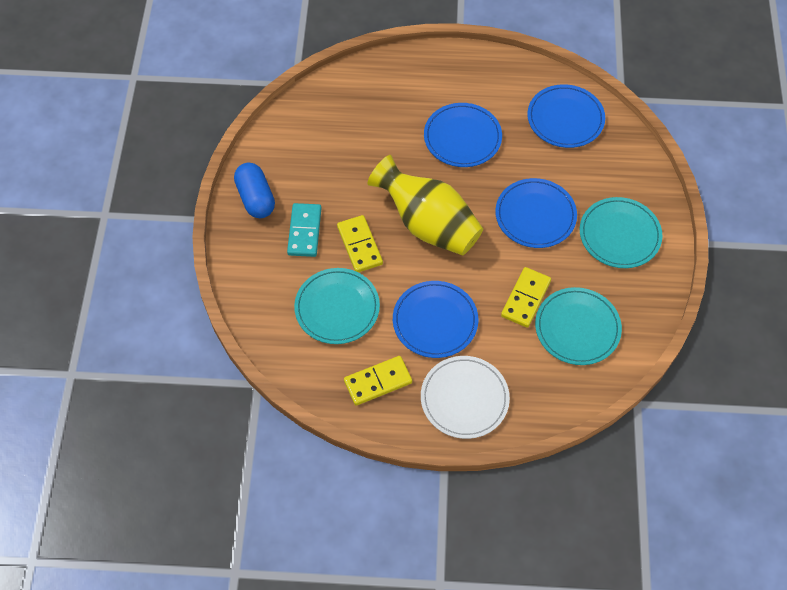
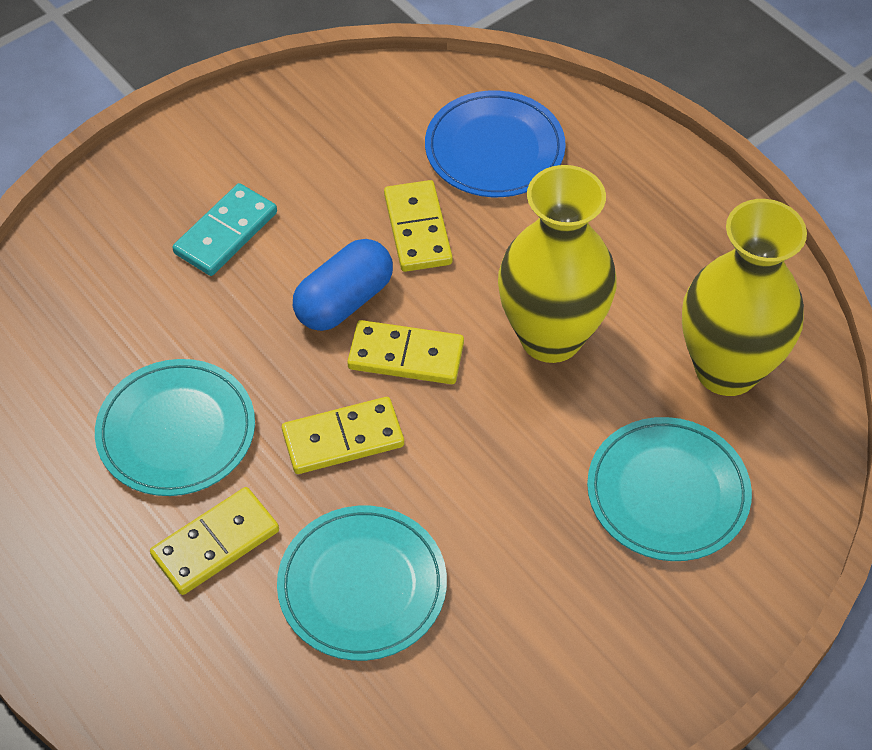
blue plate: [393,281,478,358] [424,103,502,167] [495,178,577,248] [527,84,605,148] = 4 -> [425,91,566,197] = 1
white plate: [421,356,510,439] = 1 -> none = 0
yellow domino: [337,215,383,272] [344,356,412,406] [501,267,551,328] = 3 -> [150,487,279,595] [282,397,404,474] [347,320,464,384] [384,180,453,272] = 4
yellow vase: [367,155,483,255] = 1 -> [498,165,616,363] [682,199,807,396] = 2

